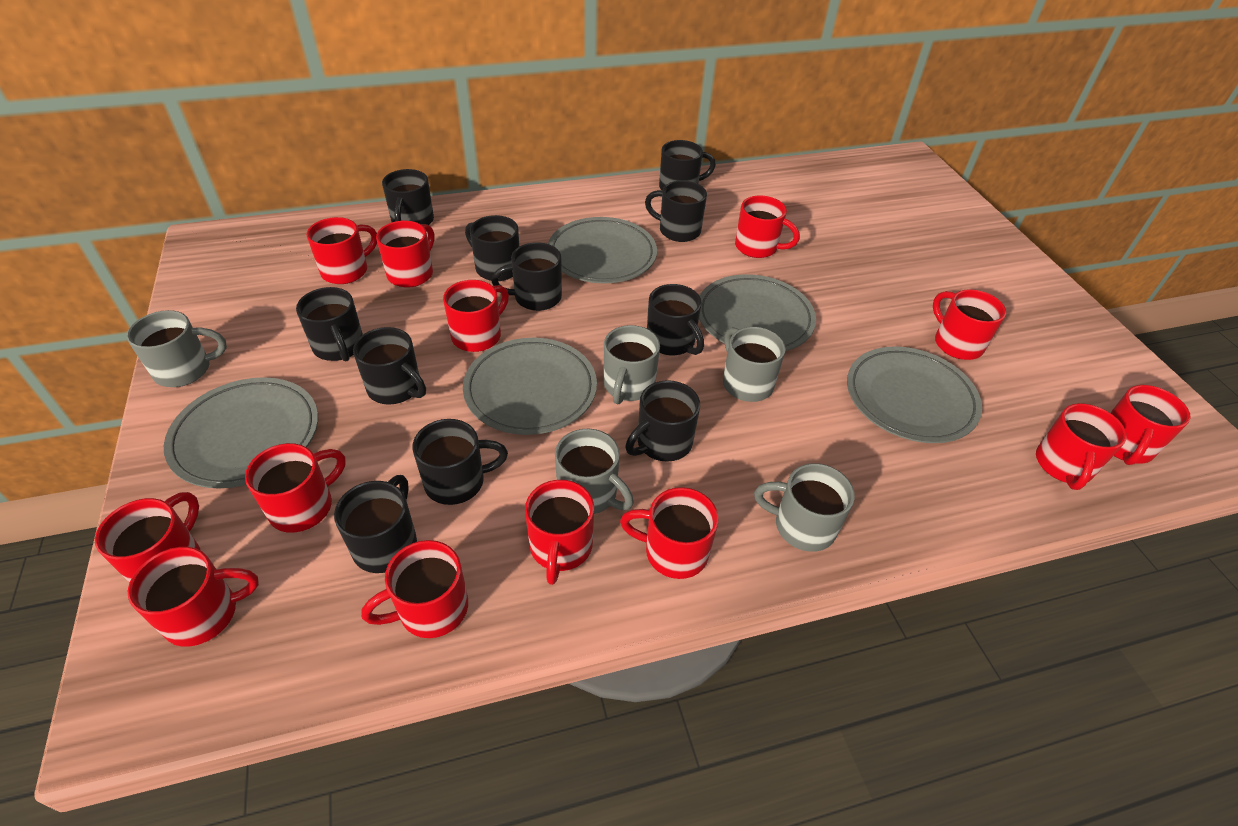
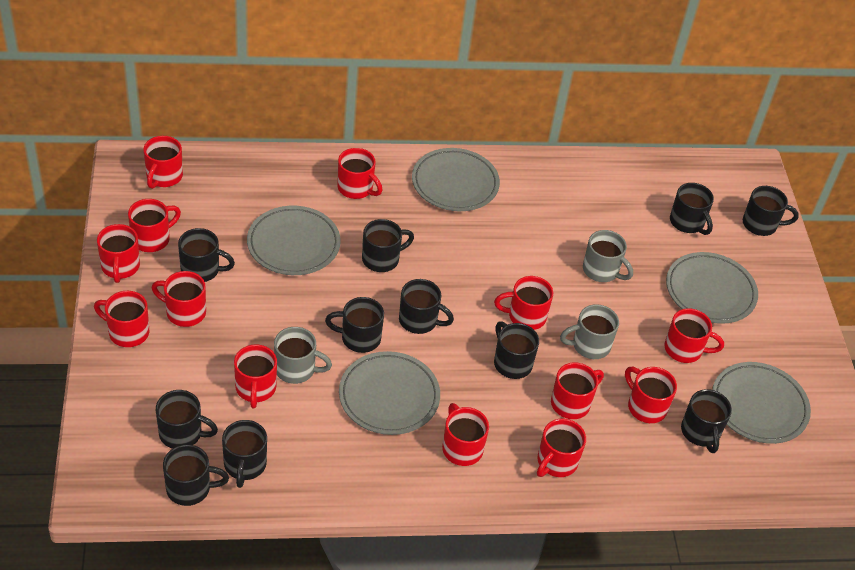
grey mug: [127,310,227,387] [555,429,634,514] [604,325,660,405] [723,327,786,402] [754,463,855,552] = 5 -> [274,327,332,384] [560,304,619,359] [583,230,633,282] = 3

